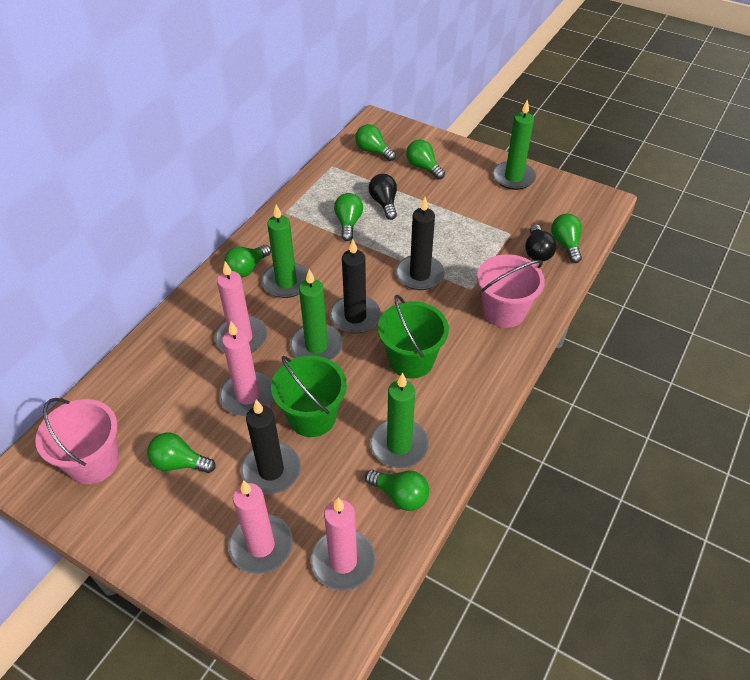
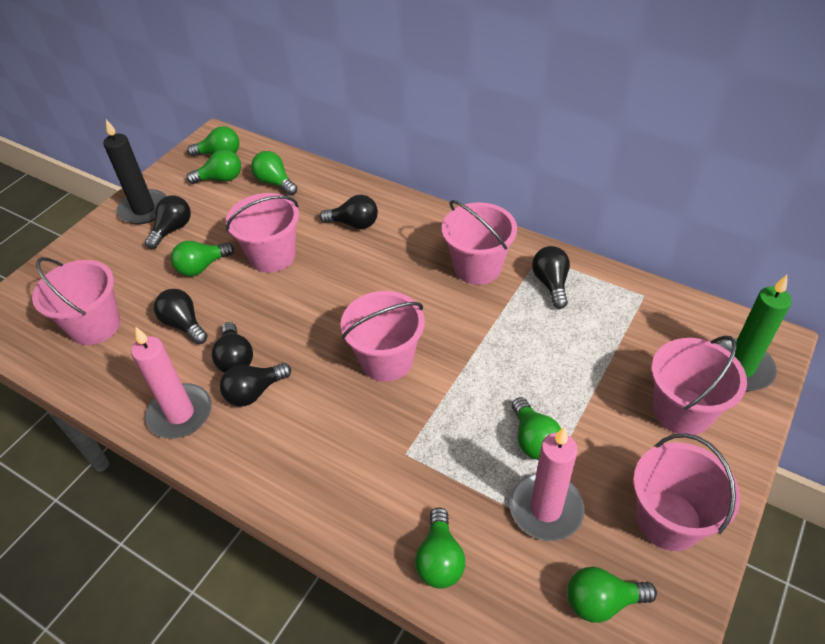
black candle: [240,399,301,494] [330,240,381,334] [396,197,445,290] = 3 -> [103,119,166,224] = 1
black light bulb: [369,174,397,220] [525,224,557,262] = 2 -> [145,195,191,249] [154,289,208,344] [212,322,253,373] [220,363,291,406] [320,195,378,229] [532,246,570,309] = 6
green bucket: [271,355,347,437] [378,295,449,379] = 2 -> none = 0
green candle: [261,204,308,298] [290,269,343,360] [370,373,429,468] [493,99,536,190] = 4 -> [717,275,792,391] = 1
pink bucket: [35,398,119,484] [477,254,545,328] = 2 -> [32,257,120,345] [226,193,299,273] [341,291,425,382] [442,200,517,285] [633,433,740,551] [651,335,747,435] = 6
pink candle: [215,261,267,353] [219,321,273,416] [228,480,293,574] [311,498,376,591] = 4 -> [131,327,212,439] [510,427,585,541] = 2

